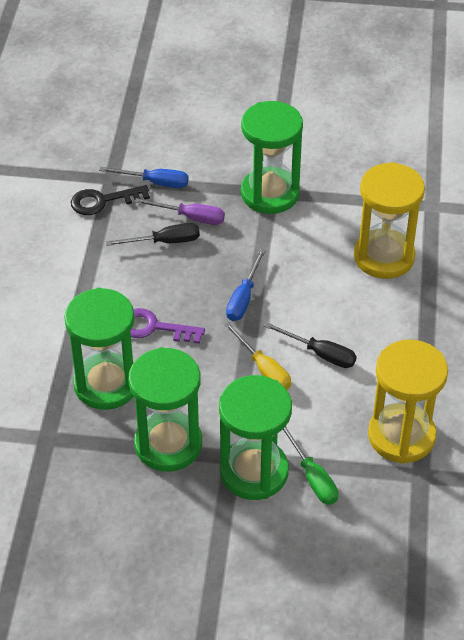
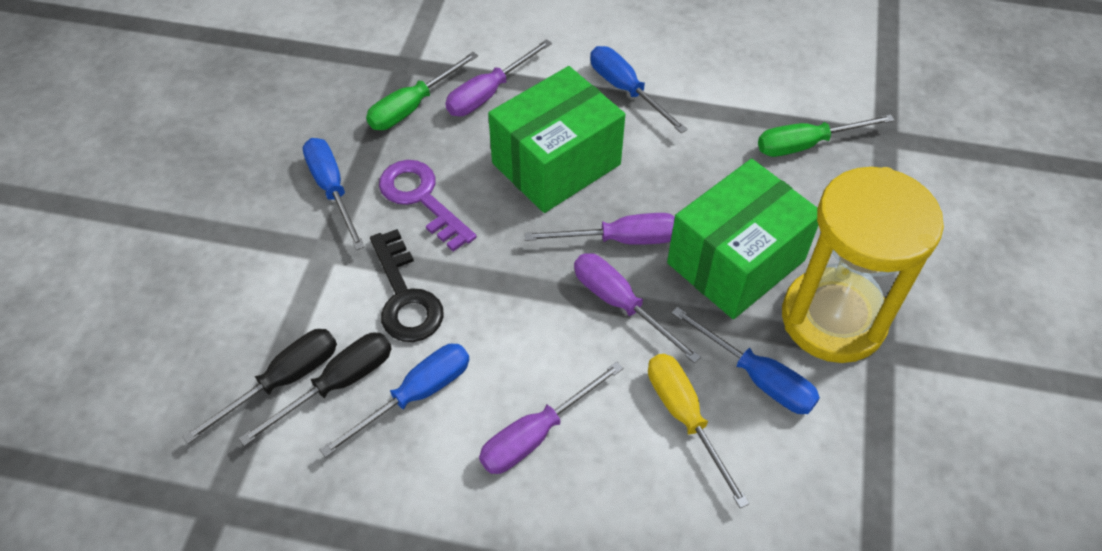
blue screwdriver: [99,167,189,188] [226,249,266,321] = 2 -> [303,138,365,250] [320,344,469,458] [590,46,688,133] [672,307,820,414] = 4
green box: none = 0 -> [488,66,625,213] [667,159,818,319] = 2
green hourglass: [64,288,135,410] [128,347,202,472] [219,375,292,500] [241,101,303,214] = 4 -> none = 0
green screwdriver: [283,426,338,505] = 1 -> [366,52,478,130] [758,114,895,157] = 2
purple screwdriver: [134,198,225,225] = 1 -> [445,39,552,116] [479,362,623,474] [524,213,675,245] [574,253,701,363] = 4
yellow hourglass: [354,162,425,279] [368,339,448,464] = 2 -> [782,167,944,363] = 1

